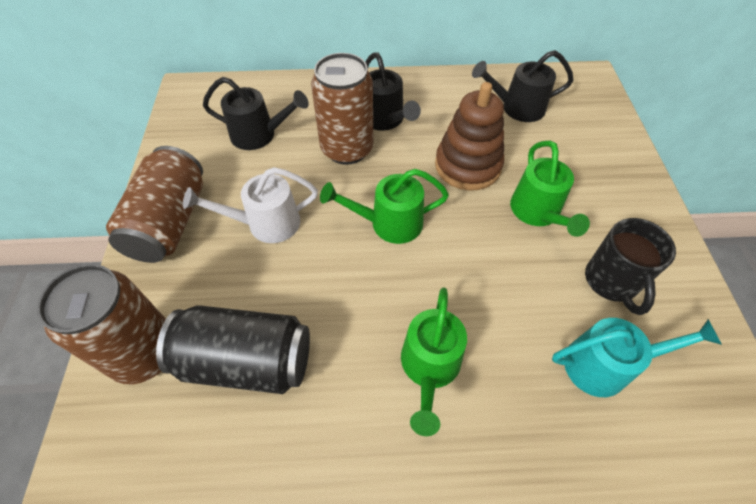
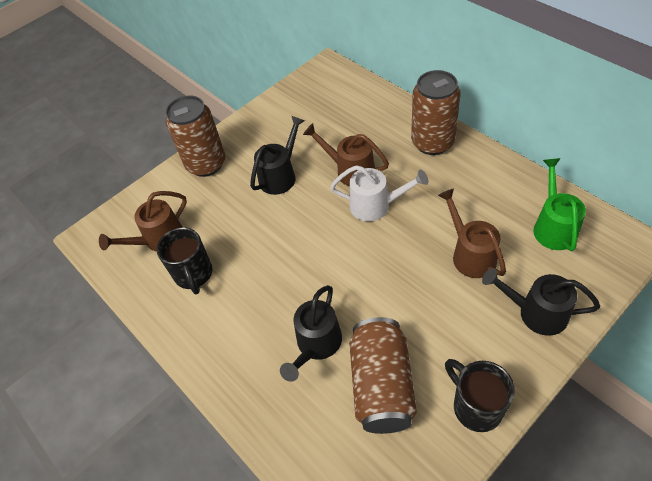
black can: [156,305,310,394] = 1 -> none = 0
black mug: [585,218,676,315] = 1 -> [157,227,212,294] [445,359,515,432] = 2
brown stacking toy: [435,82,504,191] = 1 -> none = 0
brown watering can: none = 0 -> [99,191,187,252] [303,123,389,186] [438,188,506,278] = 3
green watering can: [320,169,449,244] [401,287,467,436] [510,141,590,237] = 3 -> [533,158,586,251] = 1
turquoise watering can: [552,318,722,397] = 1 -> none = 0

